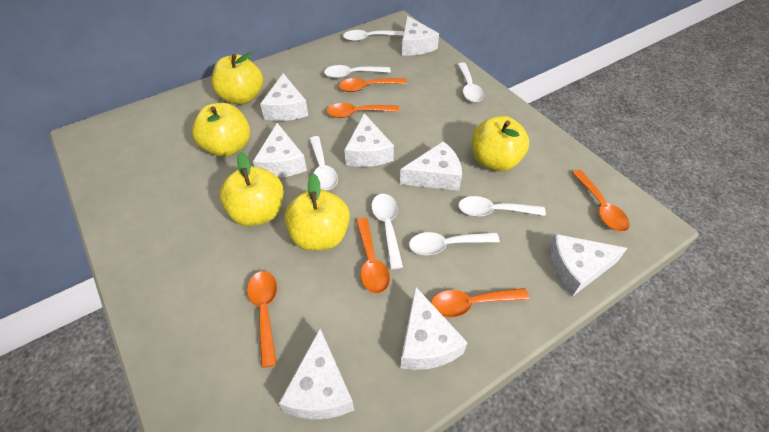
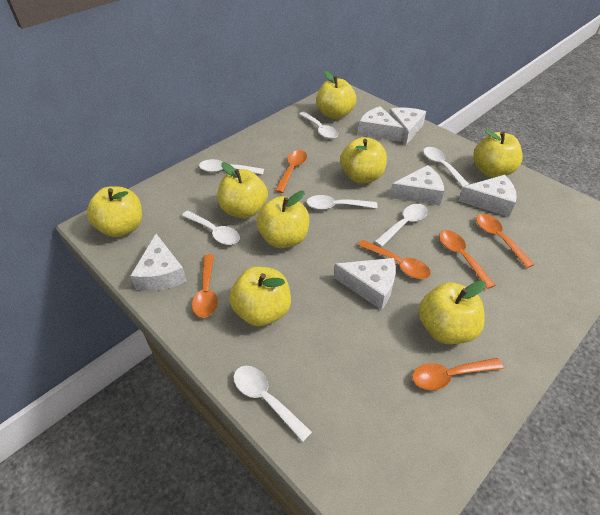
white cheese: [253,123,307,178] [260,73,308,121] [279,329,354,419] [344,113,394,167] [400,141,462,191] [401,286,468,370] [402,16,439,56] [549,234,627,297] = 8 -> [130,234,187,291] [334,258,396,310] [358,106,404,142] [389,108,426,145] [390,165,444,206] [458,175,517,217] = 6
yellow apple: [192,103,250,157] [212,52,263,104] [220,152,283,226] [285,174,350,251] [472,116,529,171] = 5 -> [87,186,142,237] [217,162,268,219] [229,267,291,327] [256,191,309,248] [317,71,356,119] [340,137,387,183] [419,280,486,344] [473,129,523,178] = 8

